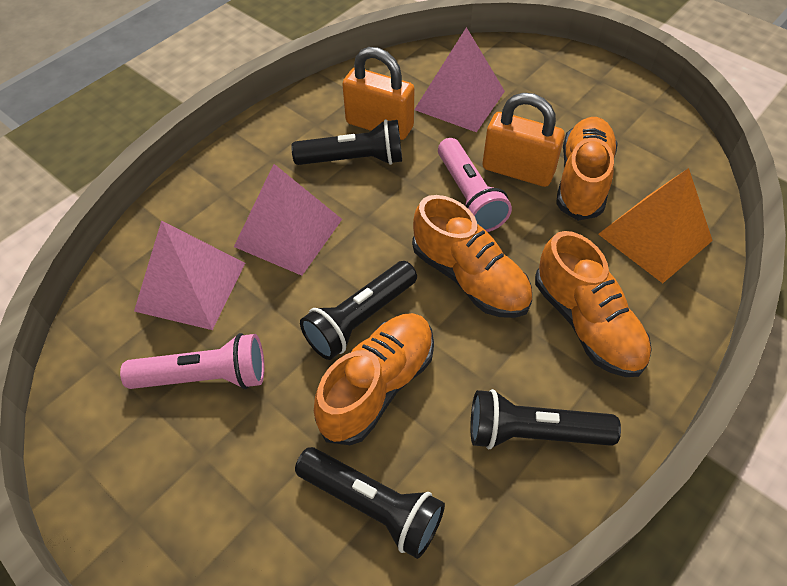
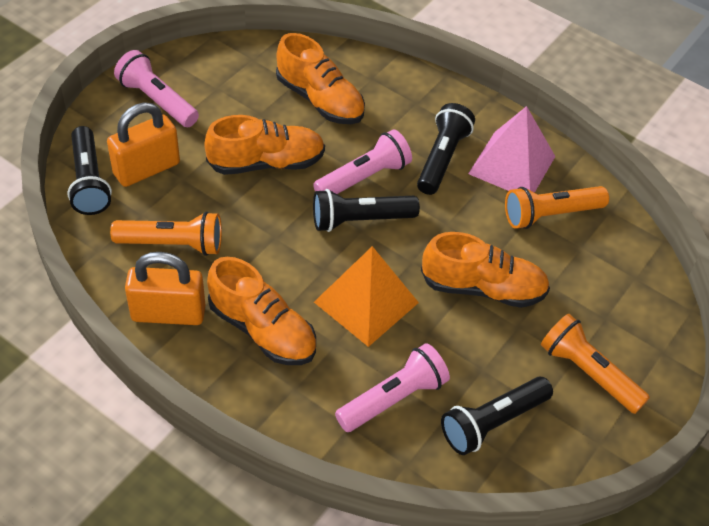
orange flashlight: none = 0 -> [110,212,222,256] [505,186,609,229] [541,314,650,414] = 3
pink flashlight: [120,333,264,389] [438,138,512,232] = 2 -> [114,50,199,127] [313,129,412,194] [335,343,450,432] = 3
pink pyramid: [134,221,245,330] [234,164,342,276] [414,27,505,132] = 3 -> [468,106,556,193] = 1

